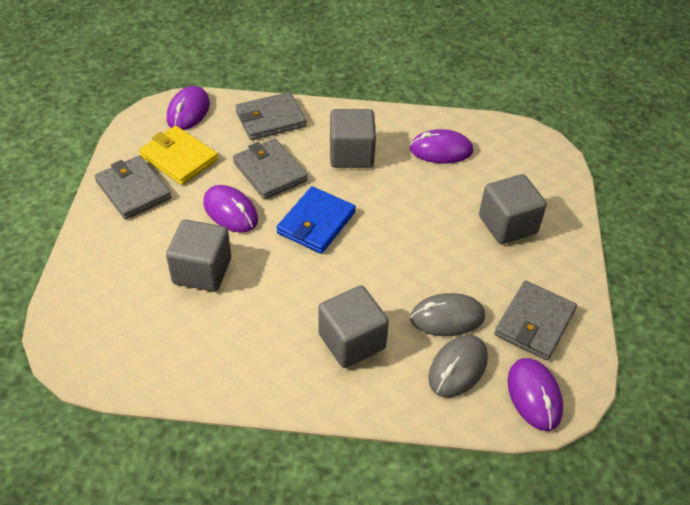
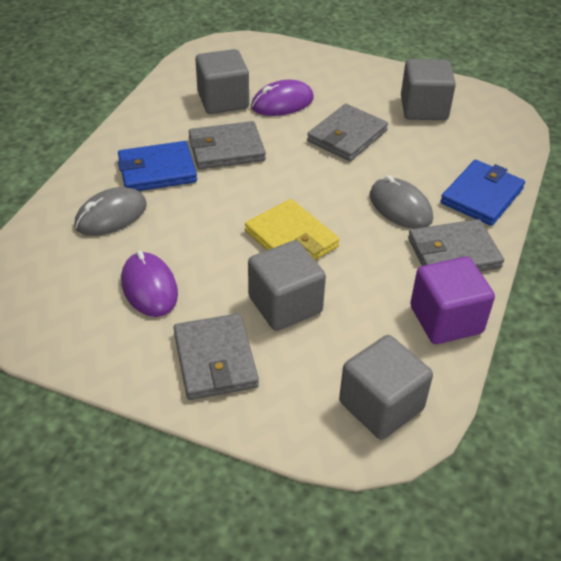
blue wallet: [276,186,356,254] = 1 -> [118,141,197,191] [440,160,525,226] = 2
purple cube: none = 0 -> [410,256,495,344] = 1
purple mouse: [167,86,210,130] [203,185,258,233] [409,129,473,164] [508,358,563,431] = 4 -> [121,250,178,317] [251,80,314,116] = 2

